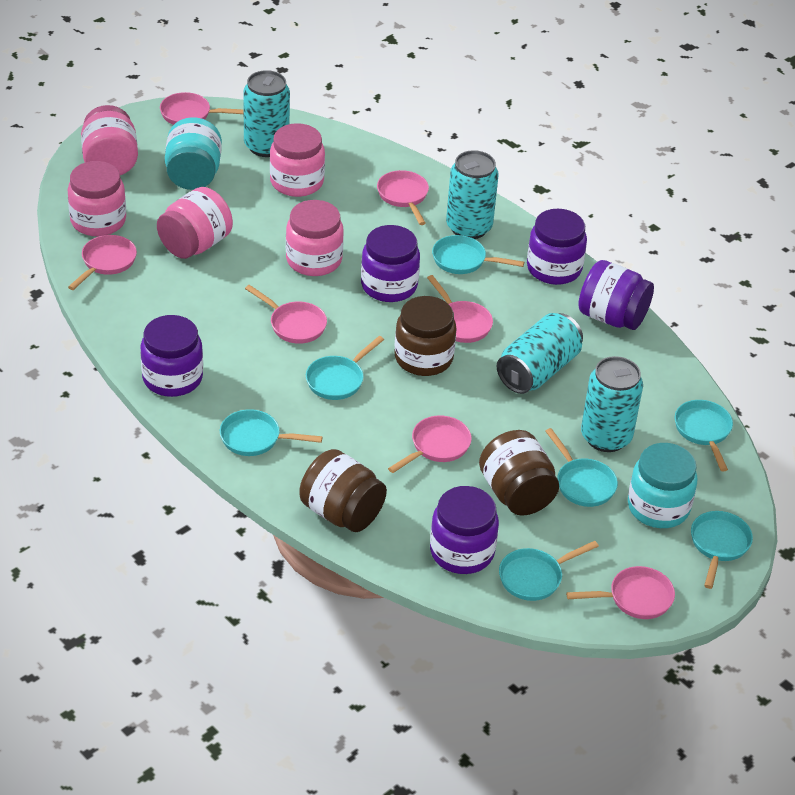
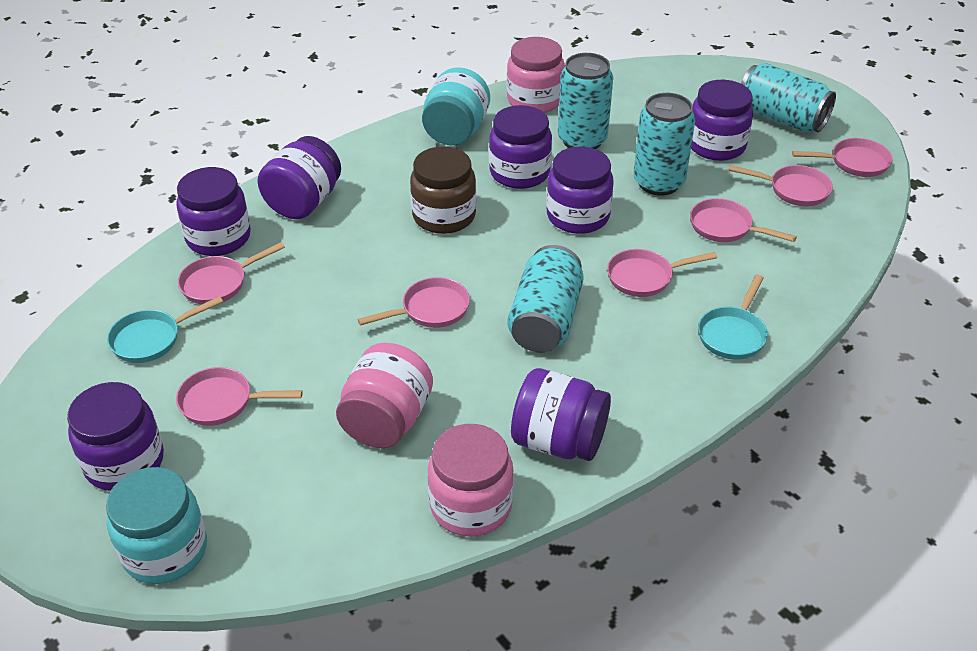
brown jar: [299,449,387,532] [394,296,456,376] [479,430,559,516] = 3 -> [410,146,476,234] = 1
pink jar: [68,161,126,236] [81,105,138,175] [157,187,233,259] [270,123,325,197] [286,200,344,276] = 5 -> [336,343,433,448] [428,424,514,537] [507,37,565,113] = 3
purple jar: [140,315,203,397] [361,225,420,302] [430,486,499,574] [527,209,587,285] [578,260,654,330] = 5 -> [67,382,164,491] [176,167,251,256] [258,136,341,219] [489,105,552,189] [511,368,611,461] [547,146,614,234] [691,80,753,161] = 7
turquoise pan: [220,409,323,456] [306,336,384,400] [432,235,524,274] [499,541,599,601] [545,428,618,507] [675,400,733,472] [691,511,753,589] = 7 -> [107,296,223,363] [698,275,768,360] = 2

